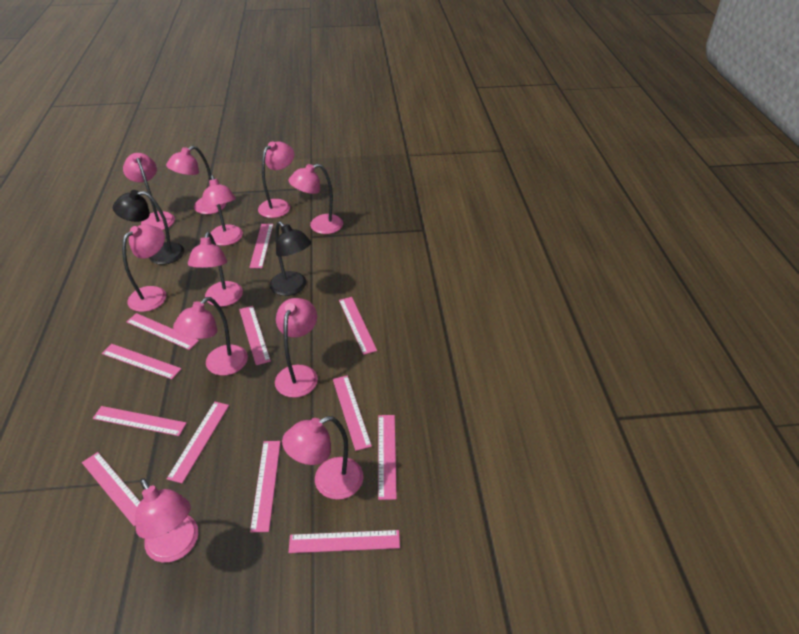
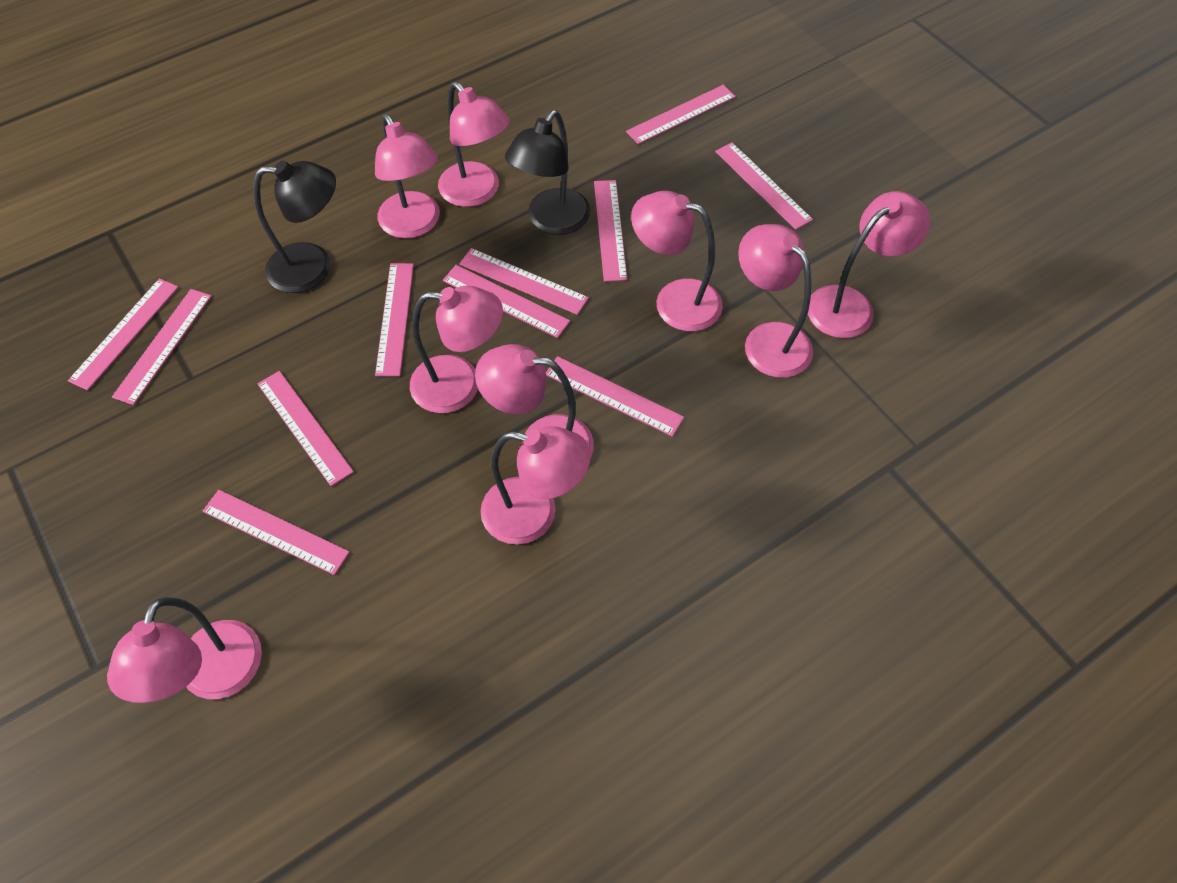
pink lamp: [122,224,166,312] [123,153,175,230] [135,478,198,563] [166,146,226,214] [173,297,248,376] [188,232,243,307] [201,175,243,246] [258,141,294,218] [275,298,318,398] [282,416,364,500] [288,164,343,234] = 11 -> [107,597,262,703] [375,114,440,239] [410,286,503,413] [438,81,510,207] [475,344,594,456] [481,426,591,545] [631,191,723,331] [738,224,813,378] [808,191,930,338] = 9
pink ruler: [82,452,140,526] [92,406,187,436] [102,344,181,379] [126,313,199,350] [167,402,229,483] [239,306,271,365] [249,224,273,268] [250,441,281,532] [289,530,400,553] [333,375,372,451] [339,297,377,355] [378,415,397,500] = 12 -> [68,278,179,391] [112,289,212,405] [203,490,350,575] [257,371,354,486] [375,263,414,377] [443,265,570,338] [459,248,589,315] [546,356,684,437] [594,180,627,282] [626,85,736,144] [715,142,813,230] = 11

